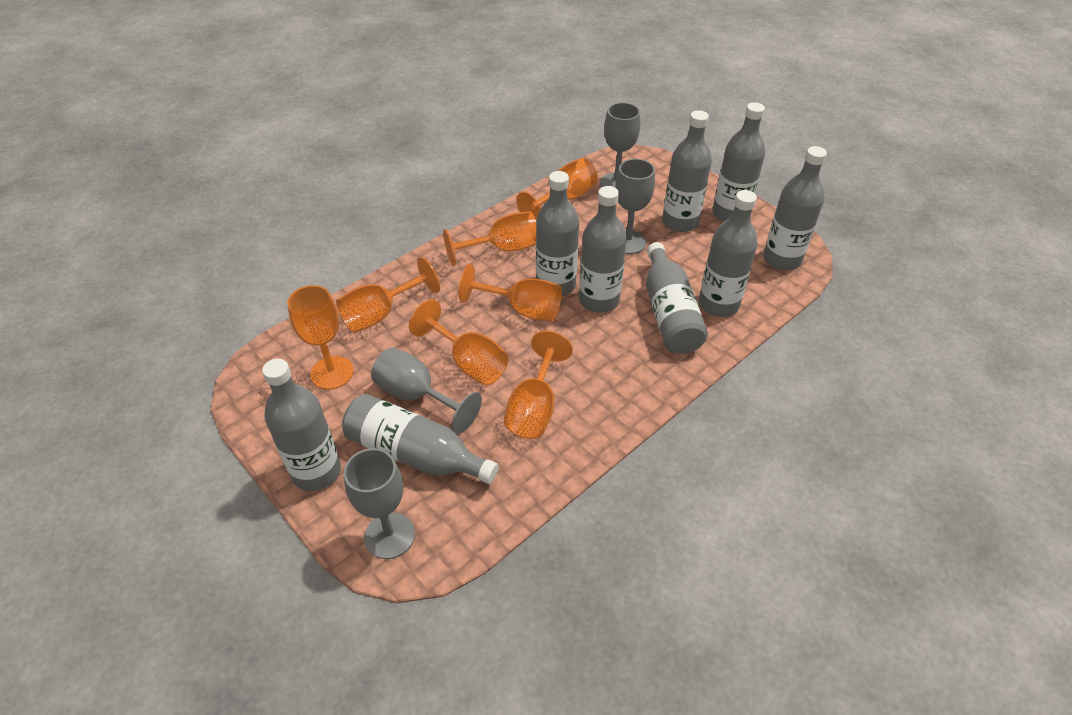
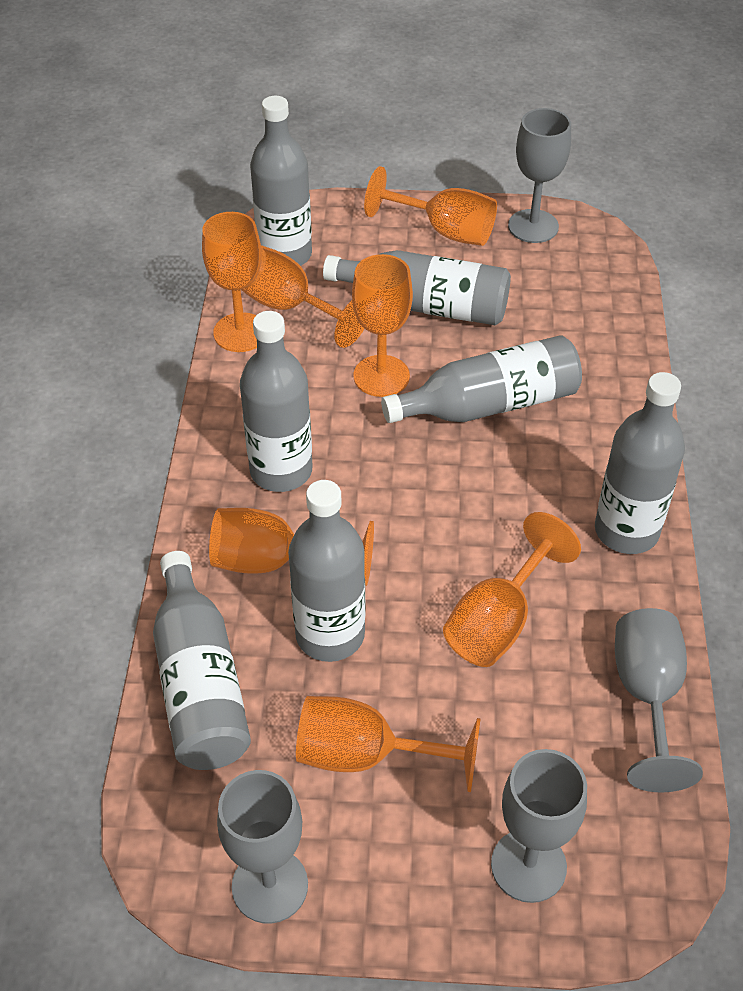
grey bottle: [262,359,341,491] [342,394,499,484] [536,171,579,296] [579,186,627,313] [646,242,708,354] [662,110,712,232] [699,190,758,317] [712,102,765,222] [763,146,827,270] = 9 -> [153,551,251,770] [240,311,312,492] [250,96,312,266] [288,480,365,662] [323,250,511,325] [381,335,582,423] [595,372,685,554] = 7

